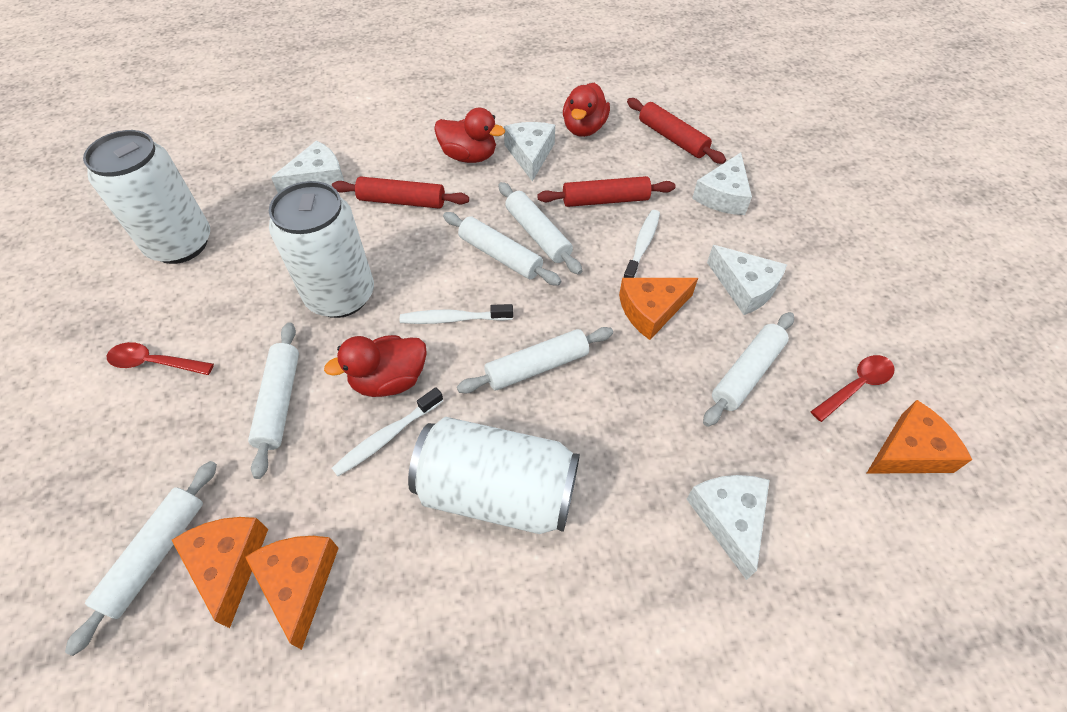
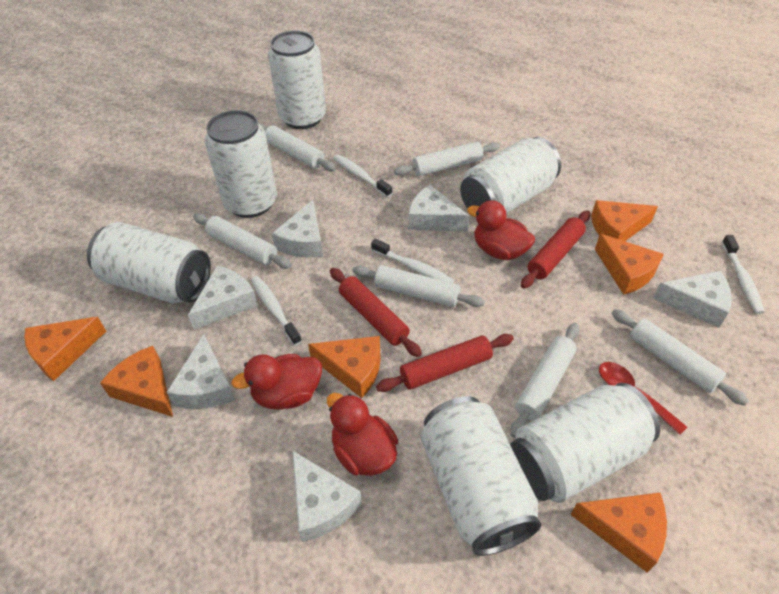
orange cheese: [172,517,268,628] [245,536,339,650] [619,278,698,340] [866,400,972,474] = 4 -> [24,317,106,381] [100,346,173,417] [308,336,381,398] [570,493,667,573] [591,200,658,241] [595,234,664,295] = 6
red spoon: [106,342,214,375] [810,355,894,422] = 2 -> [599,362,687,435] = 1
white can: [83,130,210,264] [269,181,374,318] [408,417,580,534] = 3 -> [87,222,211,303] [205,110,277,218] [268,30,326,129] [421,396,541,556] [460,137,561,214] [510,383,660,503] = 6
white cheese: [271,140,344,193] [504,122,555,182] [687,475,770,580] [692,153,752,215] [707,245,787,315] = 5 -> [167,334,235,409] [188,266,258,330] [272,200,323,258] [292,450,362,542] [408,185,469,232] [653,271,732,328] = 6
white toothbrush: [332,387,443,476] [400,304,513,324] [623,210,660,278] = 3 -> [251,276,302,346] [334,154,392,197] [371,238,454,283] [722,235,765,314] = 4

